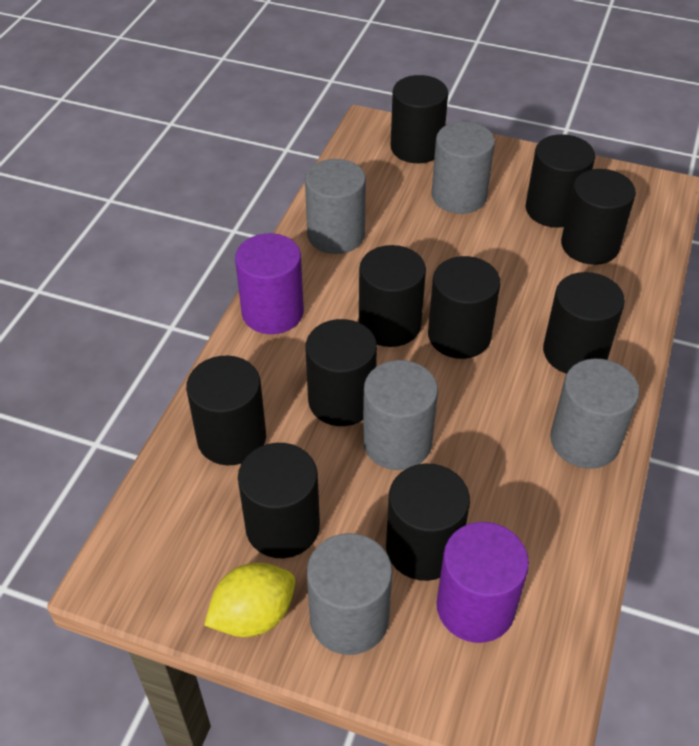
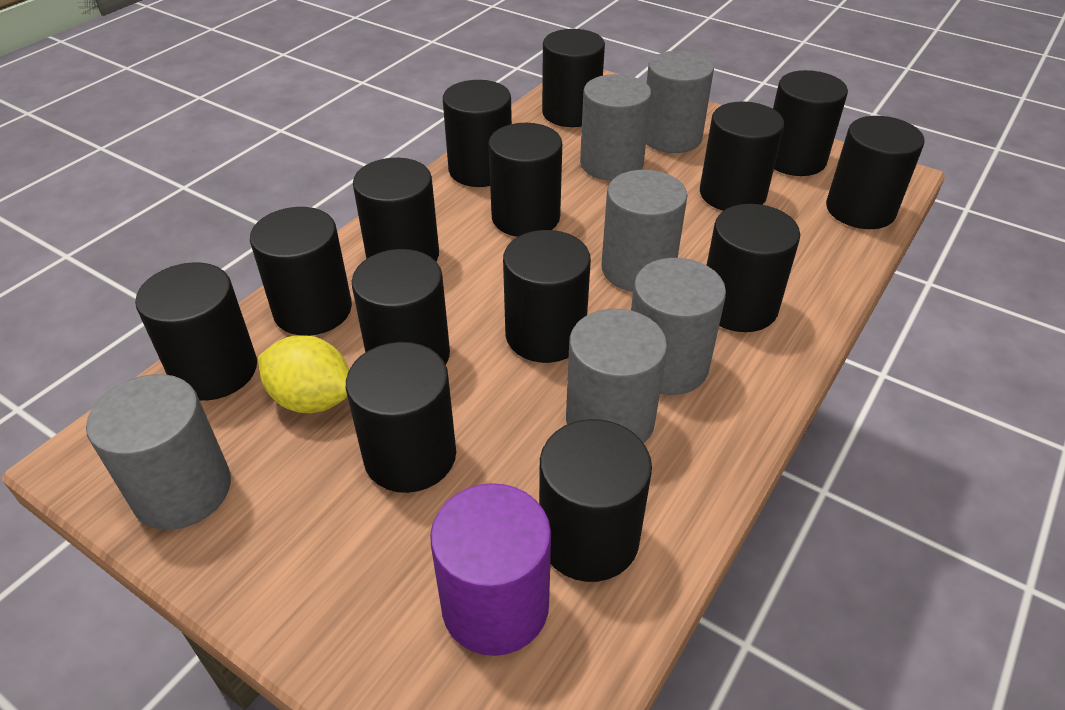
black cylinder: [186,356,266,465] [238,443,320,558] [305,319,377,426] [359,245,426,347] [386,464,470,581] [391,75,448,163] [428,256,501,359] [526,134,595,228] [543,272,625,374] [561,169,636,265] = 10 -> [135,262,257,401] [250,207,352,336] [346,342,456,493] [352,249,450,365] [353,158,439,261] [443,80,512,187] [488,123,562,237] [503,230,591,363] [539,419,652,582] [542,29,605,127] [700,101,784,211] [707,204,800,332] [773,70,848,176] [826,116,925,229] = 14
grey cylinder: [305,159,366,254] [307,533,392,655] [363,360,438,470] [432,122,495,214] [550,359,639,469] = 5 -> [86,374,231,530] [566,309,667,443] [580,74,651,181] [601,170,688,292] [631,258,726,395] [646,51,714,153] = 6
purple cylinder: [235,233,304,334] [437,522,529,643] = 2 -> [430,483,551,656] = 1

